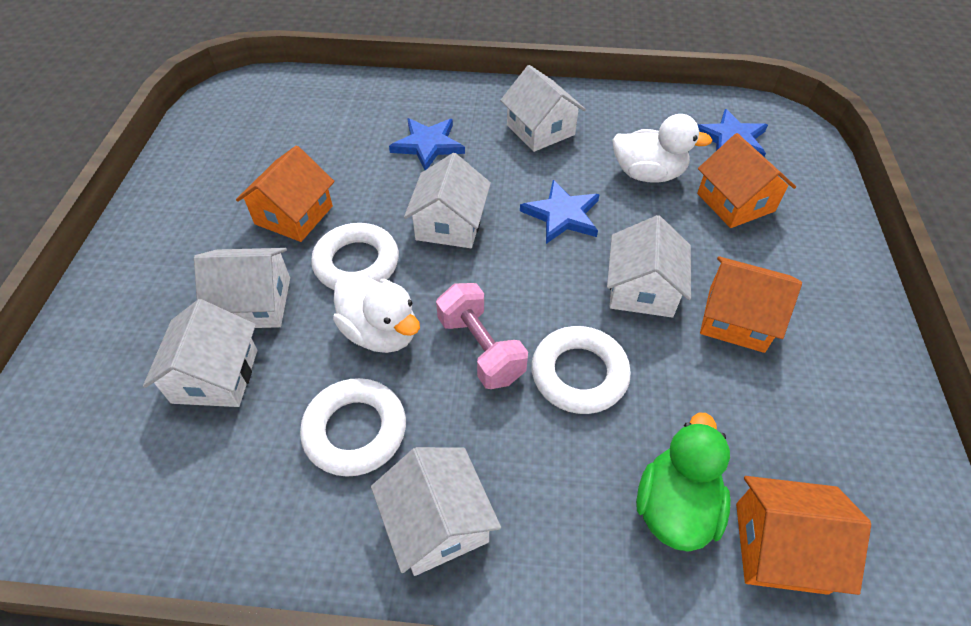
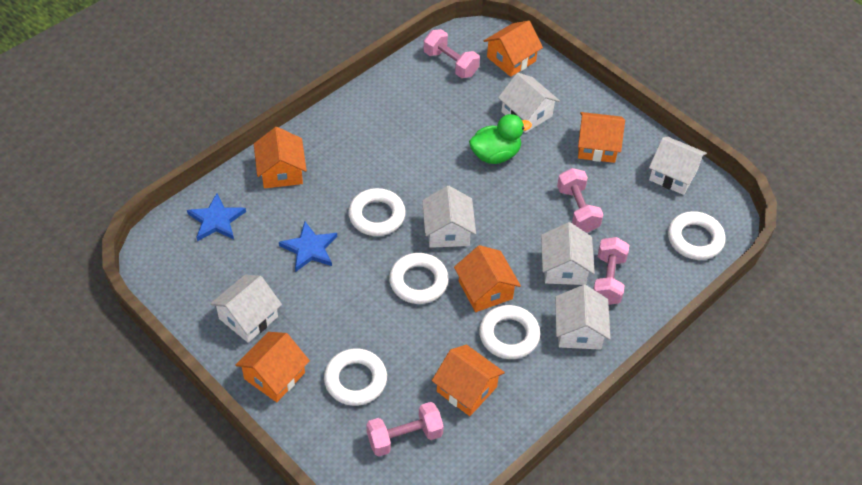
blue star: [389,118,465,170] [520,180,600,244] [698,109,768,157] = 3 -> [187,193,246,241] [279,221,337,272] = 2
orange house: [236,145,334,242] [697,133,796,228] [700,256,802,353] [736,476,871,595] = 4 -> [235,332,310,402] [254,127,307,188] [432,345,505,416] [454,245,521,312] [484,21,543,77] [578,112,625,163] = 6
pink dumbbell: [436,283,528,389] = 1 -> [366,402,444,457] [424,29,480,78] [557,168,603,232] [593,237,629,305] = 4
white duck: [333,273,420,353] [612,114,713,183] = 2 -> none = 0
white ring: [300,378,406,477] [311,223,399,290] [531,326,631,414] = 3 -> [324,349,387,406] [348,188,406,236] [389,253,449,304] [479,305,540,359] [668,211,725,260] = 5

